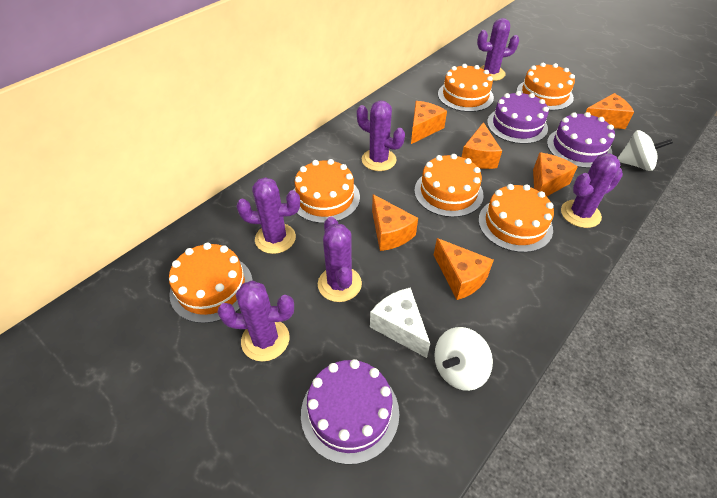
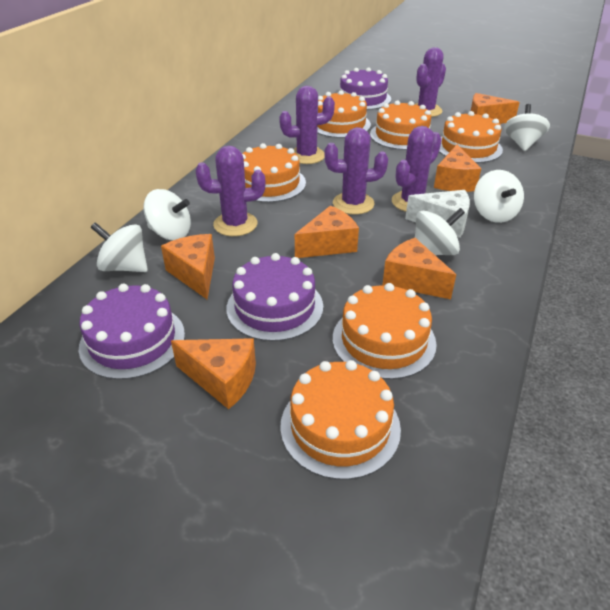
purple cactus: [218,281,294,362] [236,177,300,254] [318,217,362,302] [357,101,405,171] [477,18,519,81] [561,153,623,228] = 6 -> [196,146,266,236] [279,86,335,164] [324,127,388,215] [392,126,442,212] [415,47,446,117] = 5
white spinning top: [434,327,493,391] [617,130,673,171] = 2 -> [91,222,148,272] [143,189,191,240] [415,208,465,255] [474,170,524,223] [504,104,550,151] = 5

